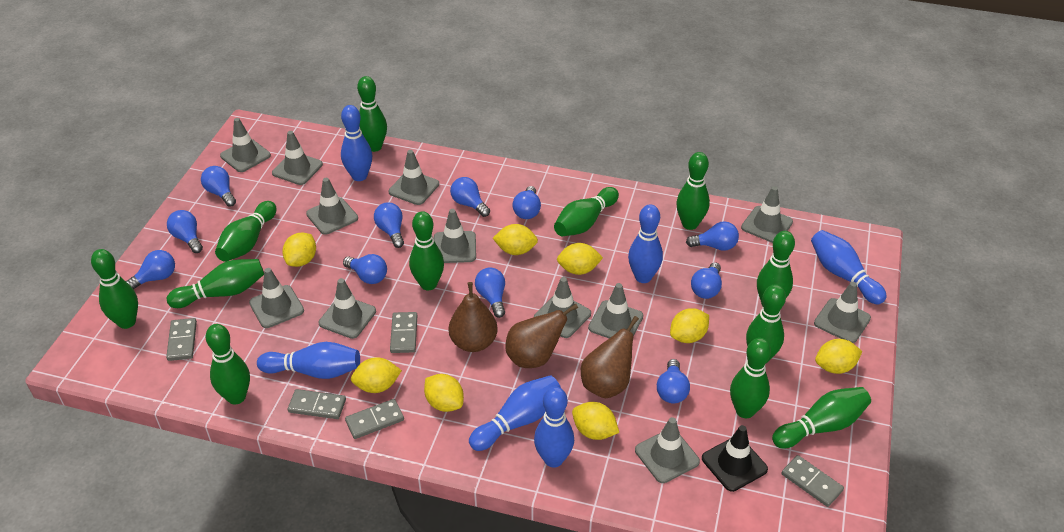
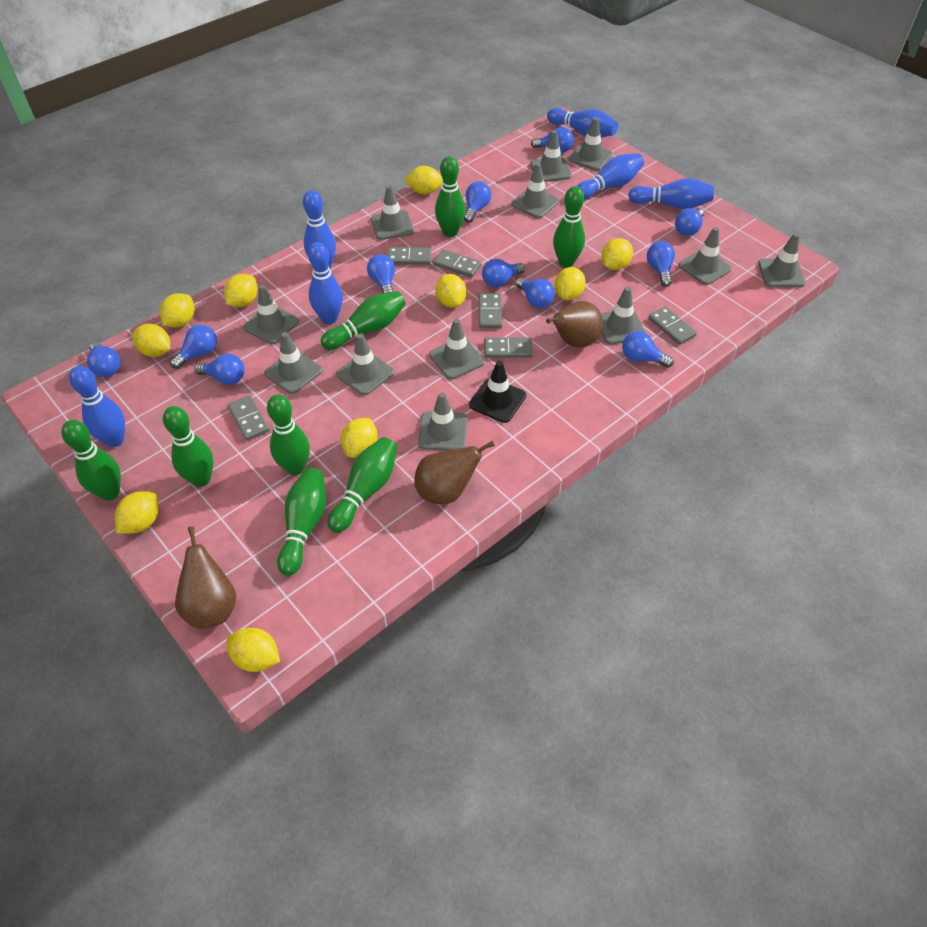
green bowling pin: [91,249,138,329] [167,259,264,308] [206,324,250,404] [215,201,276,262] [357,76,387,152] [409,211,444,290] [554,187,619,236] [676,152,710,230] [730,338,771,418] [746,284,786,363] [757,231,795,306] [772,387,871,449] = 12 -> [61,420,121,500] [163,406,214,487] [267,394,310,476] [277,468,326,576] [321,291,406,350] [328,437,397,533] [435,156,466,237] [553,186,585,267] = 8
grey domino: [166,318,197,361] [288,389,346,419] [345,399,404,439] [390,312,417,353] [781,455,844,507] = 5 -> [228,395,270,441] [388,247,431,265] [434,249,481,277] [479,293,502,328] [484,337,533,358] [648,306,697,345] = 6
yellow lemon: [282,232,316,267] [351,357,402,393] [424,374,464,412] [493,224,538,255] [557,243,603,275] [572,402,619,440] [670,308,709,343] [815,339,862,374] = 8 -> [115,491,159,534] [132,324,170,357] [159,293,194,328] [224,274,258,307] [226,628,280,672] [341,418,378,458] [404,166,443,194] [436,274,466,308] [554,267,586,300] [602,238,633,270] = 10

